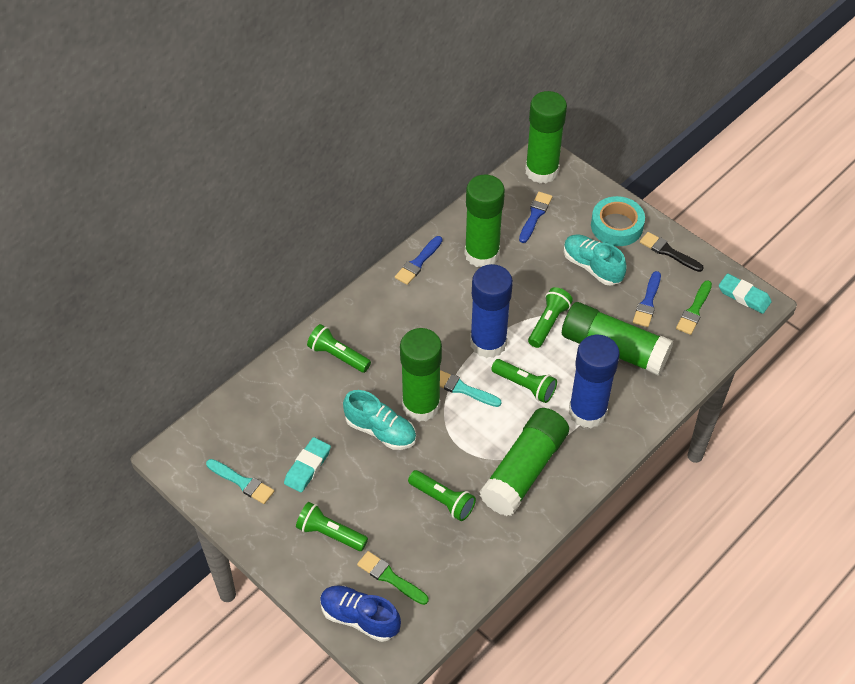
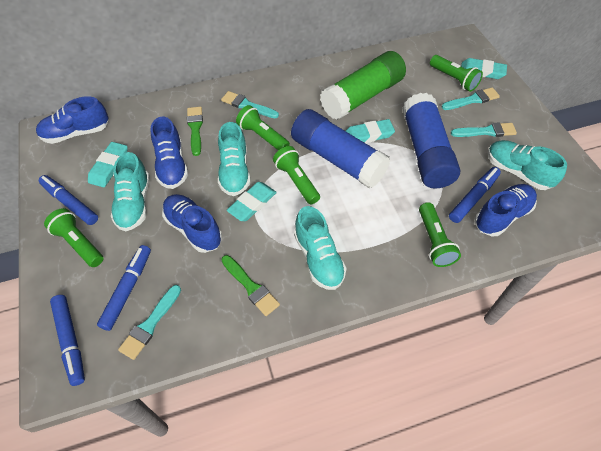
black brush: [640,232,704,272] = 1 -> none = 0
blue brush: [395,236,442,285] [519,192,553,243] [633,271,661,327] = 3 -> none = 0
blue marker: none = 0 -> [39,175,98,225] [50,295,85,386] [97,245,151,331] [449,167,501,223] = 4
blue shoe: [320,585,401,642] = 1 -> [36,96,109,144] [151,117,188,189] [162,194,222,253] [475,184,537,236] = 4
green glue stick: [400,328,442,422] [464,175,505,267] [479,408,569,516] [525,91,567,183] [562,302,673,376] = 5 -> [320,51,406,120] = 1
turquoise brush: [206,459,274,504] [440,370,502,407] = 2 -> [118,285,181,360] [221,91,279,118] [441,87,500,110] [451,123,517,137] = 4
turquoise eraser: [284,437,331,493] [719,273,772,314] = 2 -> [88,142,128,188] [227,182,277,221] [346,119,395,143] [461,58,507,79] = 4
turquoise shoe: [343,390,416,450] [564,234,626,286] = 2 -> [111,152,150,232] [218,122,250,196] [294,206,347,290] [488,140,567,190] = 4
turquoise tape: [591,196,645,246] = 1 -> none = 0

